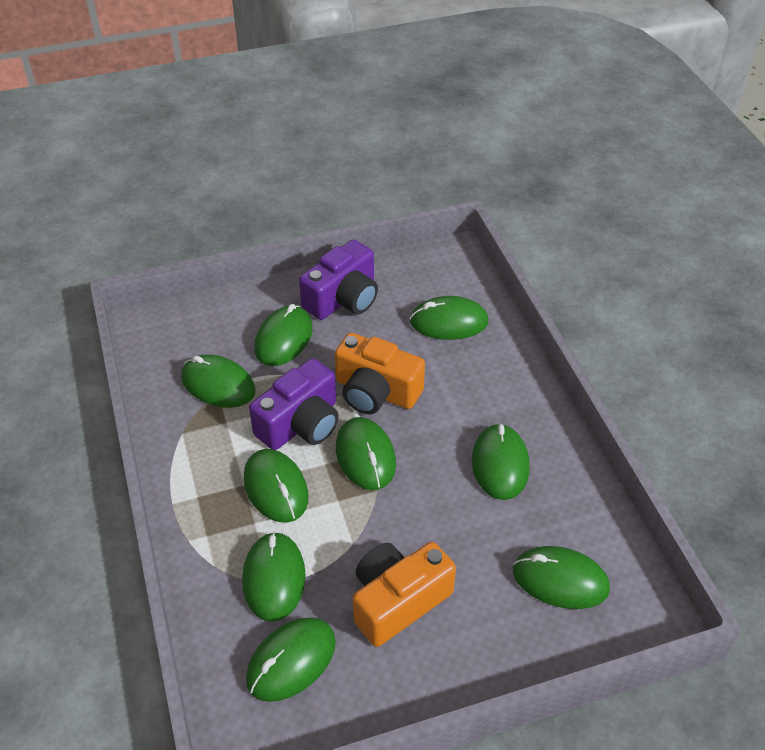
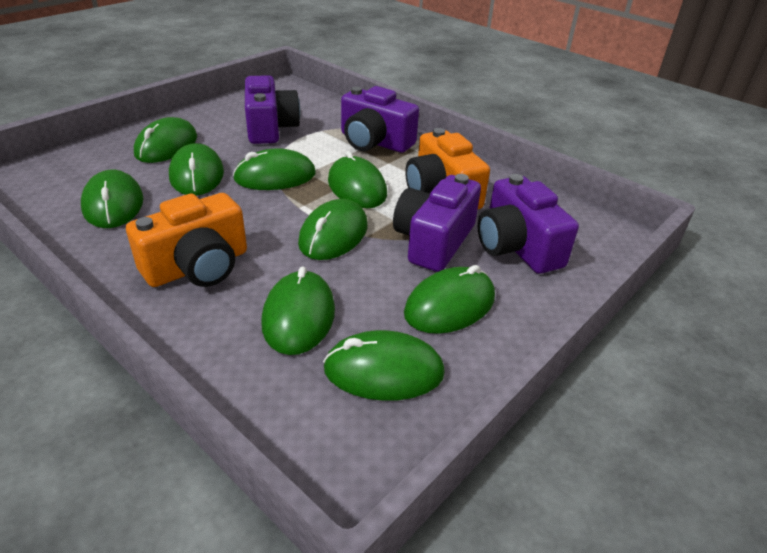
purple camera: [249,358,339,450] [299,239,378,320] = 2 -> [245,75,301,144] [341,86,419,153] [393,174,481,272] [478,174,579,274] = 4

